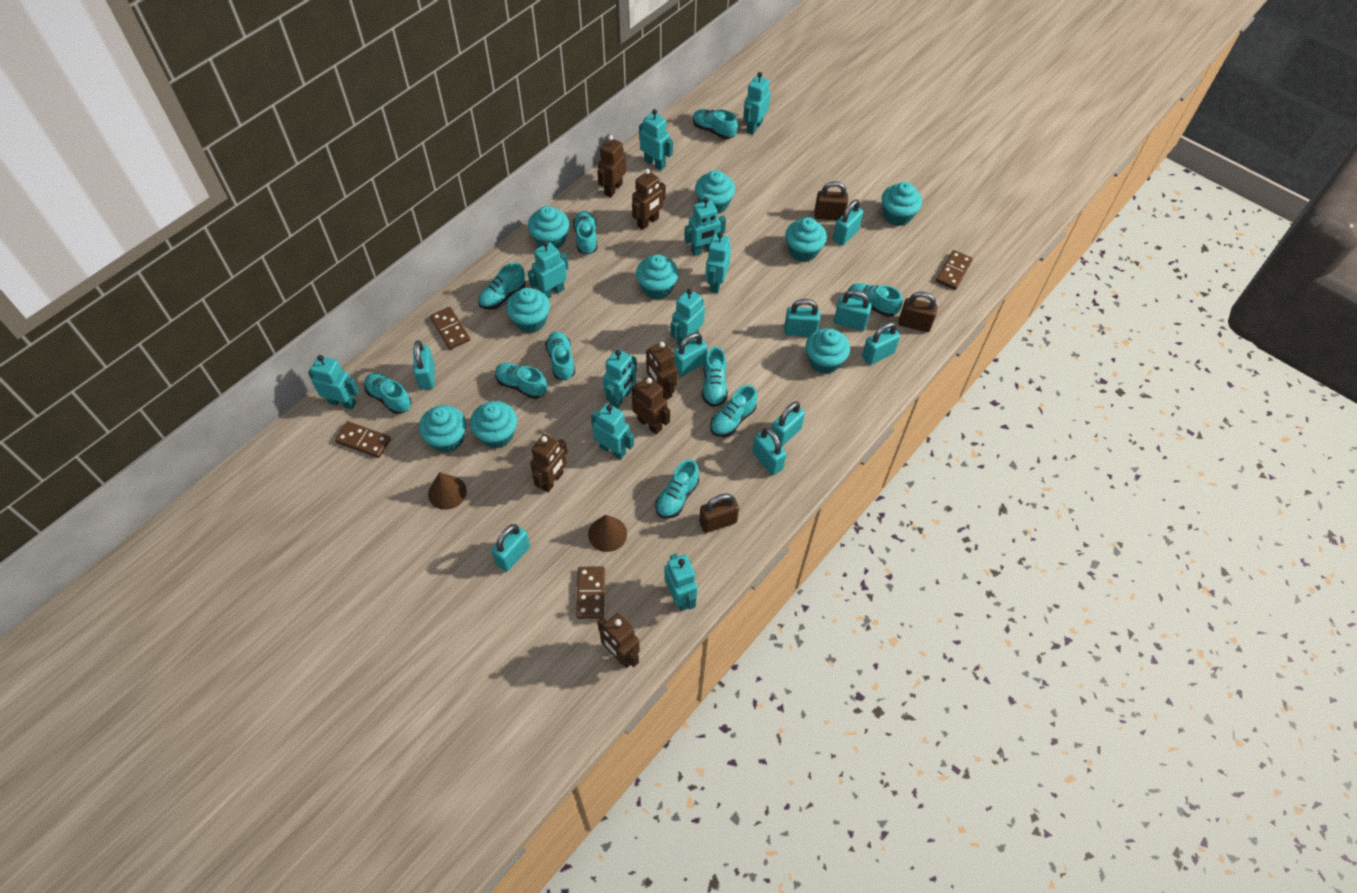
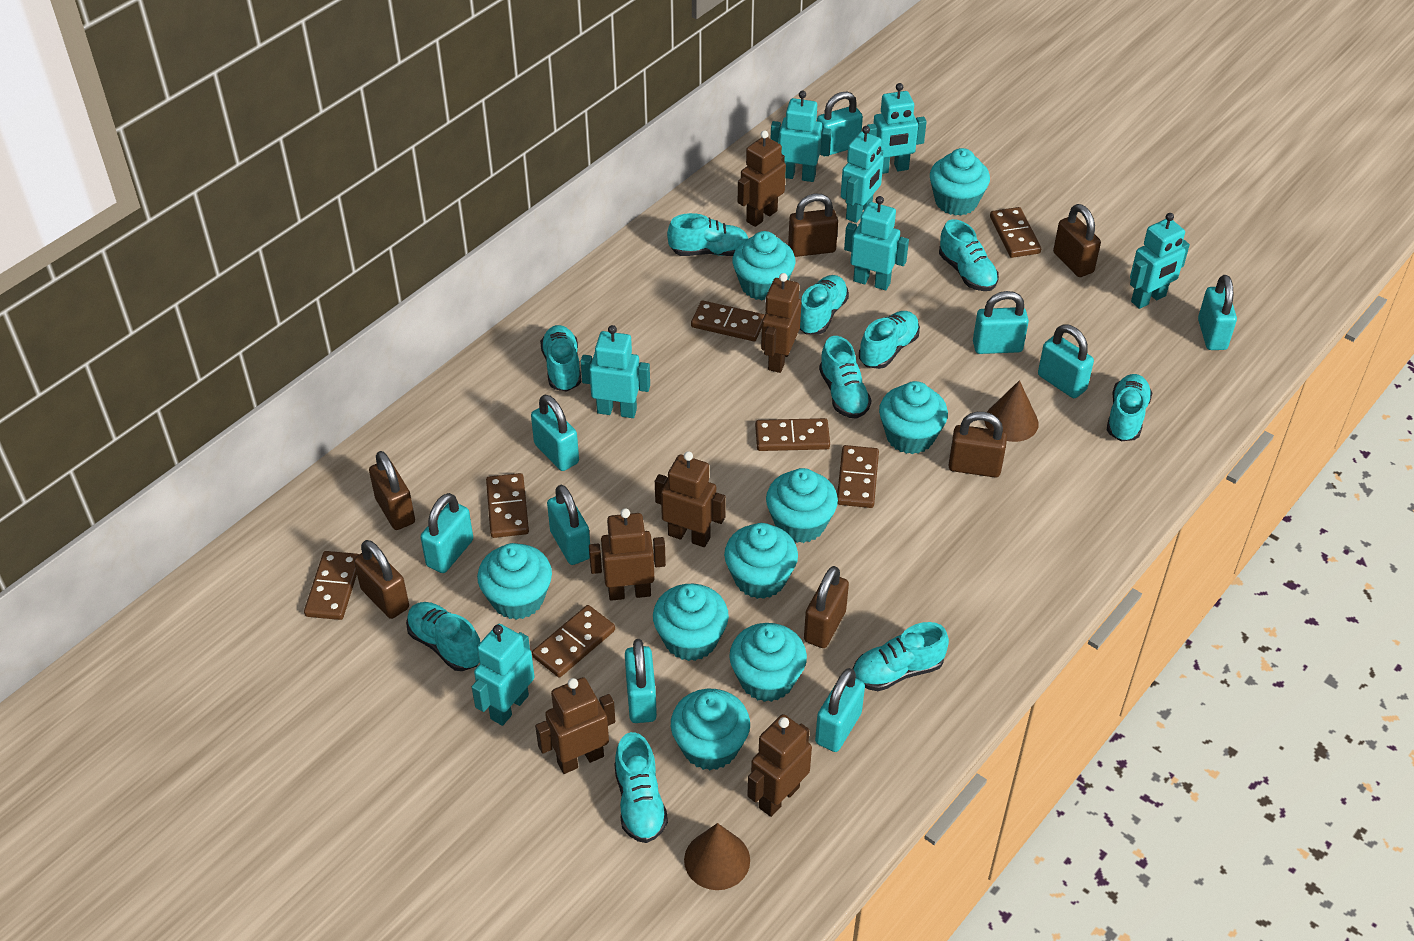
brown domino: [335,421,391,458] [430,307,470,350] [576,566,605,619] [936,250,973,290] = 4 -> [304,551,359,620] [486,473,529,538] [532,605,615,678] [691,301,764,341] [755,418,830,451] [837,445,879,508] [990,207,1041,258] = 7
brown padlock: [699,494,739,533] [814,181,848,220] [898,291,938,332] = 3 -> [354,540,409,619] [369,451,415,530] [788,194,838,257] [804,566,849,648] [948,412,1007,477] [1053,204,1101,277] = 6
turquoise robot: [308,355,359,409] [528,241,569,299] [591,403,634,460] [603,349,637,408] [639,109,673,171] [664,553,698,611] [670,289,705,346] [684,198,726,256] [705,232,731,293] [743,72,771,135] = 10 -> [472,624,535,726] [581,325,650,418] [771,91,832,182] [841,126,884,223] [844,196,909,290] [867,83,927,174] [1130,213,1190,309] = 7

